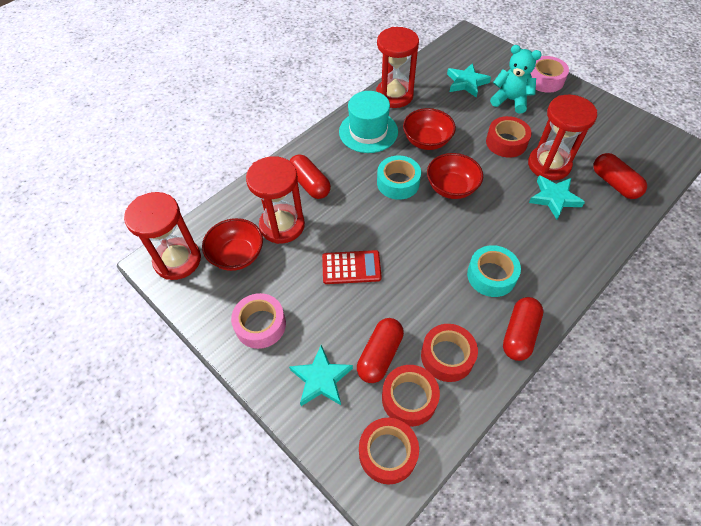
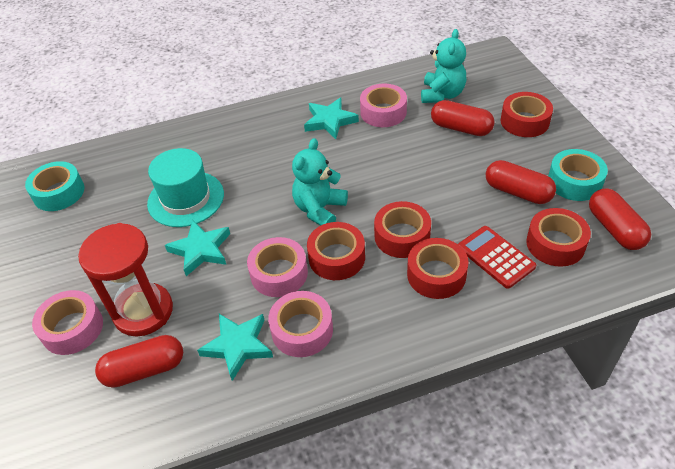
pink tape: [231,293,286,349] [531,56,569,93] = 2 -> [32,290,103,355] [247,237,308,297] [268,291,333,357] [360,84,407,127] = 4
red bowl: [202,218,263,271] [403,108,456,150] [427,153,483,199] = 3 -> none = 0
red hourglass: [124,192,201,280] [246,156,305,244] [376,27,419,108] [528,95,597,180] = 4 -> [78,223,173,336] = 1
red tape: [359,418,419,484] [382,365,440,427] [421,324,478,382] [486,116,532,158] = 4 -> [307,222,365,280] [374,201,431,258] [407,238,468,299] [501,92,553,137] [526,208,591,267] = 5
turquoise teddy bear: [490,45,542,114] = 1 -> [292,138,348,226] [421,29,466,103] = 2

